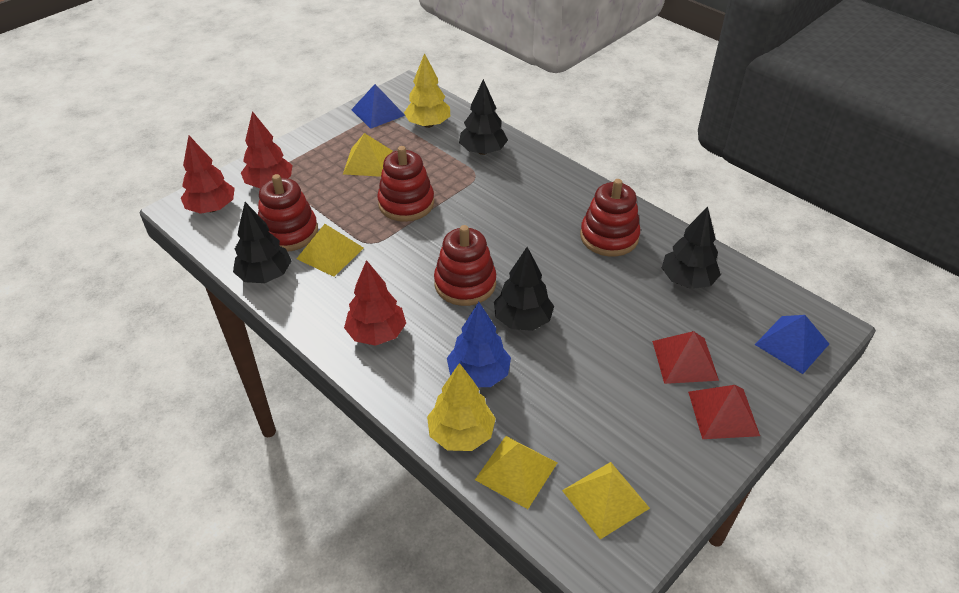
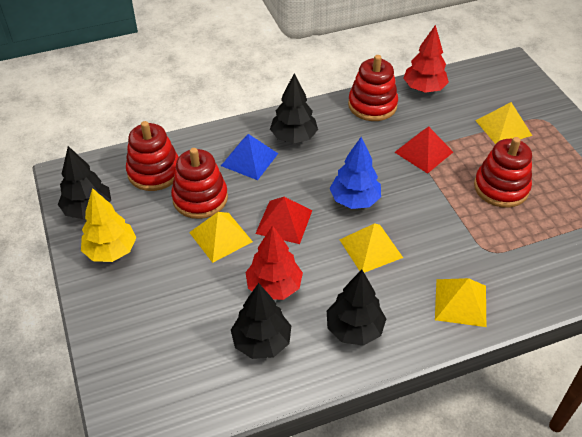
blue pyramid: [351,84,405,129] [755,315,829,374] = 2 -> [221,134,278,180] = 1
red tree: [181,136,235,214] [241,111,293,188] [344,260,406,346] = 3 -> [245,225,303,300] [403,25,449,93] = 2
yellow tree: [404,53,450,128] [427,363,496,451] = 2 -> [81,188,137,262] = 1

